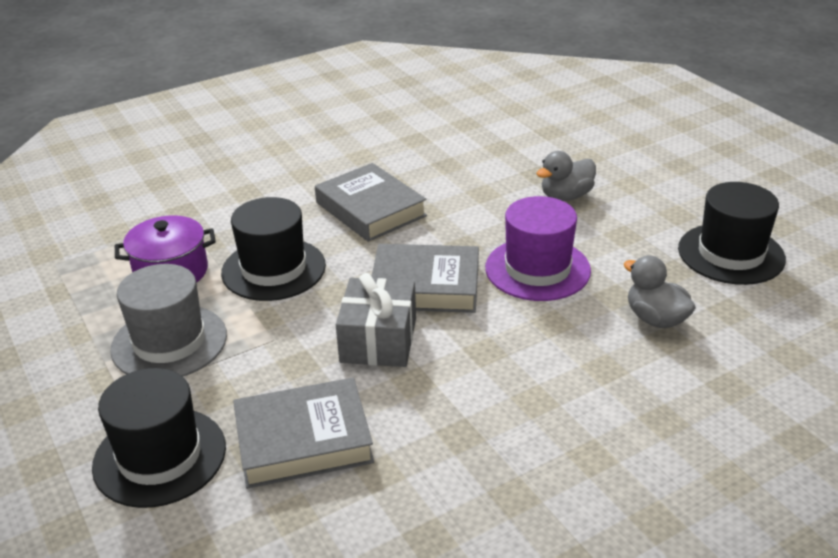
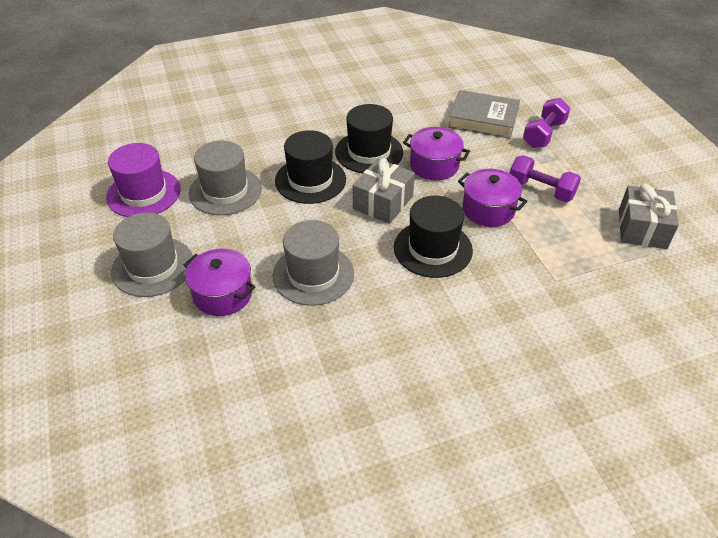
grey book: [233,378,374,489] [315,163,427,242] [371,244,479,313] = 3 -> [448,90,520,139] = 1
grey duck: [536,151,596,201] [624,255,696,328] = 2 -> none = 0
grey gift: [336,273,416,367] = 1 -> [353,158,415,224] [619,184,679,249] = 2
grey hat: [110,264,227,377] = 1 -> [111,212,193,297] [189,141,262,215] [273,220,354,306] = 3
purple dumbbell: none = 0 -> [510,155,581,202] [523,98,570,148] = 2
purple pot: [115,216,216,283] = 1 -> [183,248,255,316] [403,127,470,180] [458,169,527,227] = 3

